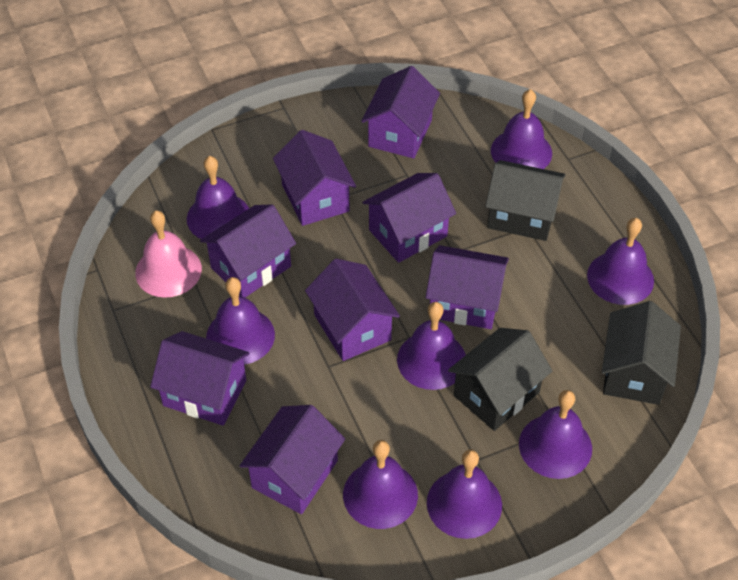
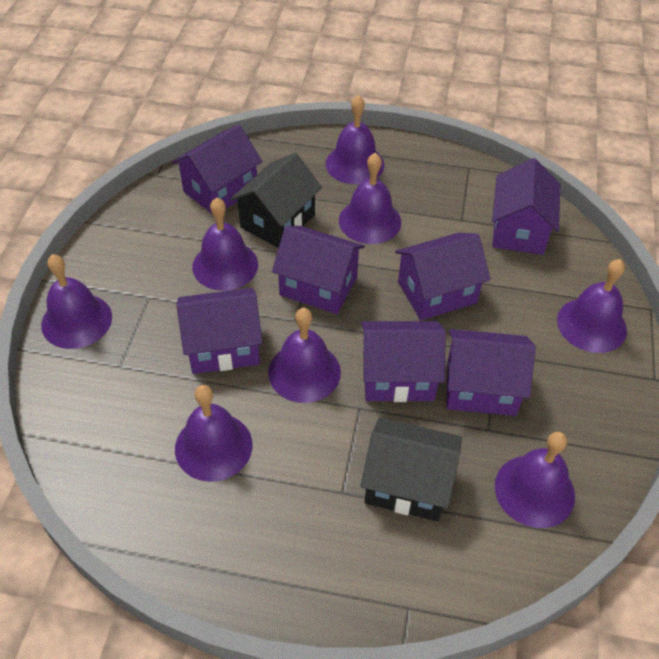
black house: [448,328,552,431] [485,160,566,241] [602,301,681,405] = 3 -> [230,153,322,248] [361,417,462,522] = 2
pink bell: [135,210,202,298] = 1 -> none = 0
purple house: [150,331,250,426] [200,204,296,297] [240,405,345,514] [273,130,356,226] [305,259,400,361] [361,66,440,158] [362,173,456,263] [425,245,509,329] = 8 -> [172,125,263,214] [176,288,263,374] [272,226,365,314] [361,321,446,402] [395,233,491,320] [446,329,536,416] [492,158,560,255] = 7

